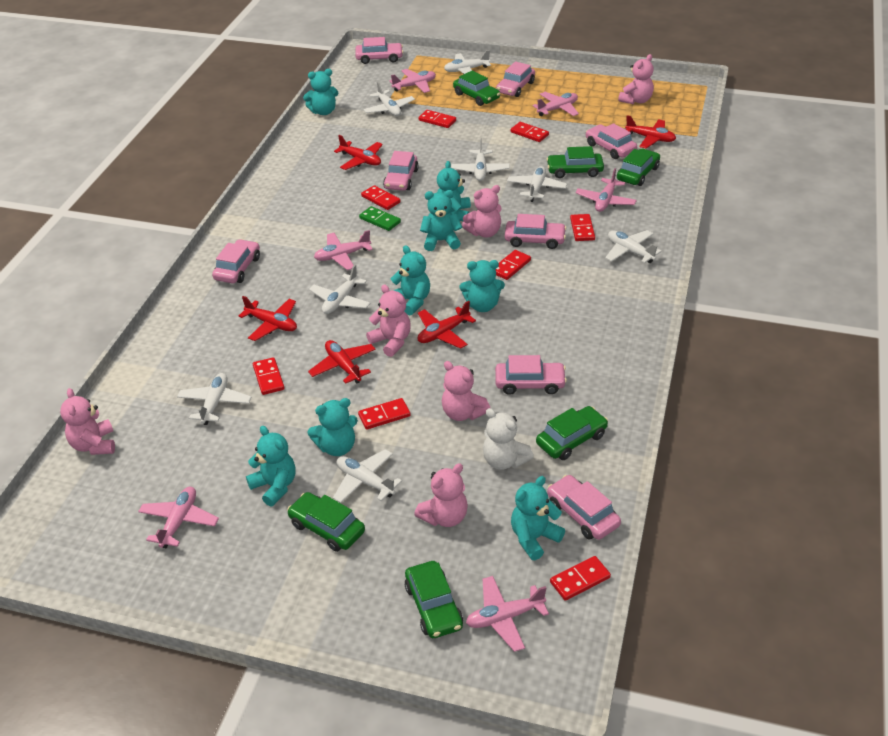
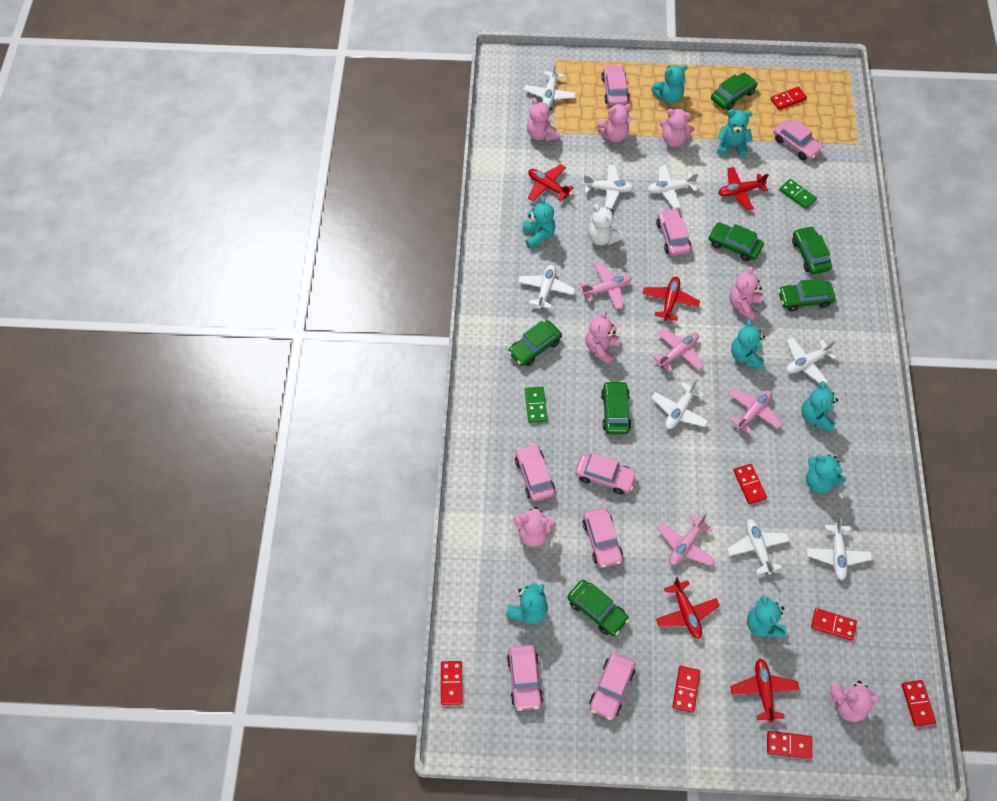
green car: [287,492,365,552] [405,561,463,638] [453,71,500,106] [536,406,608,460] [546,146,604,178] [617,149,660,186] = 6 -> [508,320,562,366] [567,580,629,636] [601,381,631,434] [708,222,764,261] [711,72,758,110] [778,278,835,311] [792,226,832,274] = 7
green domino: [359,206,401,231] = 1 -> [525,387,547,423] [779,179,817,209] = 2
pink plane: [138,487,219,548] [314,230,373,270] [389,69,436,93] [466,576,549,652] [533,92,579,116] [576,168,637,212] = 6 -> [580,263,632,310] [653,328,704,372] [657,514,715,566] [729,389,782,434] = 4
pink teddy bear: [60,388,115,455] [366,285,411,357] [414,463,468,527] [442,361,490,421] [462,185,502,238] [618,54,654,104] = 6 -> [514,507,556,547] [527,98,560,142] [585,310,620,365] [597,104,632,142] [660,109,695,147] [729,266,763,321] [829,681,880,722] = 7
red domino: [253,357,284,395] [358,398,411,430] [361,185,401,210] [419,110,456,128] [496,250,531,280] [511,122,549,142] [550,556,611,601] [570,214,595,241] = 8 -> [441,661,463,705] [672,666,700,713] [733,464,767,504] [767,731,812,759] [771,87,807,110] [811,608,857,641] [902,680,936,727] = 7

